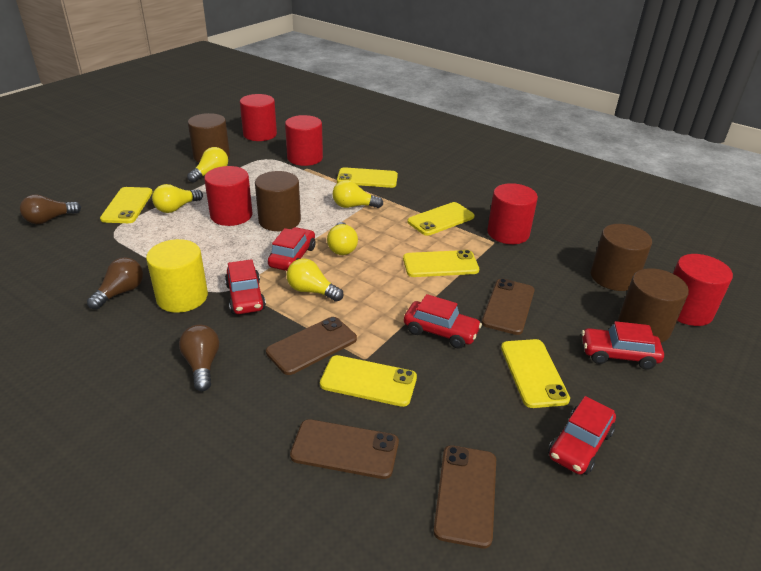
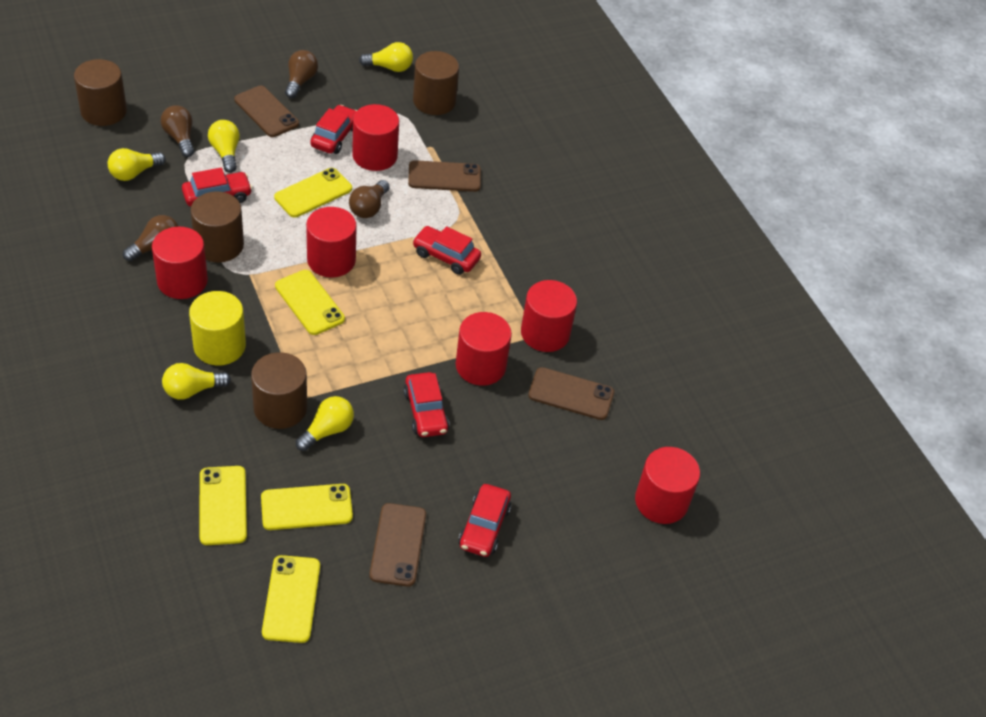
brown light bulb: [20,194,81,224] [87,257,143,310] [179,324,219,391] = 3 -> [123,215,179,261] [161,105,194,157] [285,50,318,98] [349,180,390,218] = 4
red cylinder: [204,166,253,226] [240,94,277,141] [285,115,323,166] [487,183,538,244] [673,254,733,326] = 5 -> [152,227,208,299] [306,207,357,277] [352,104,399,171] [456,312,512,386] [521,280,577,352] [635,447,700,524] = 6
yellow phone: [100,187,153,223] [320,355,417,407] [337,167,398,188] [403,250,479,277] [407,202,475,236] [501,339,570,408] = 6 -> [200,466,247,545] [261,484,353,530] [262,555,320,643] [274,168,352,218] [275,270,345,335] = 5

